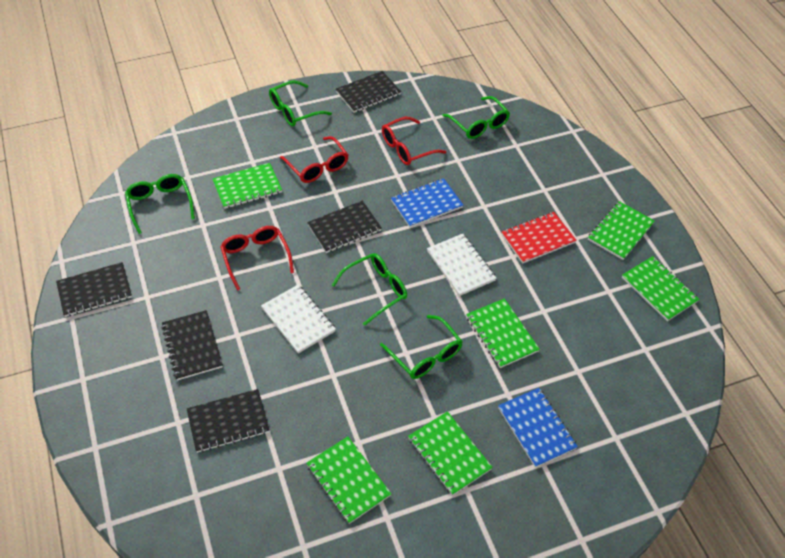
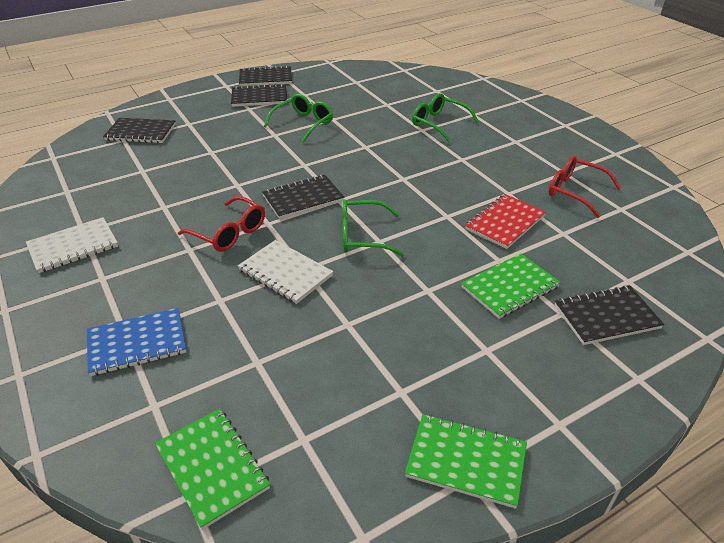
blue notebook: [391,178,463,228] [498,388,578,468] = 2 -> [87,308,186,376] = 1
green glasses: [125,174,195,234] [269,81,332,127] [332,253,407,326] [380,315,463,379] [442,96,510,139] = 5 -> [264,94,333,143] [343,199,405,257] [412,93,479,142] = 3
green notebook: [212,163,282,209] [307,437,391,524] [408,411,493,496] [466,298,540,368] [588,201,655,260] [622,256,699,321] = 6 -> [155,409,270,530] [405,414,527,509] [461,254,561,319] = 3
red glasses: [220,226,294,291] [280,136,348,183] [382,117,446,165] = 3 -> [178,196,265,252] [549,156,621,218] = 2

